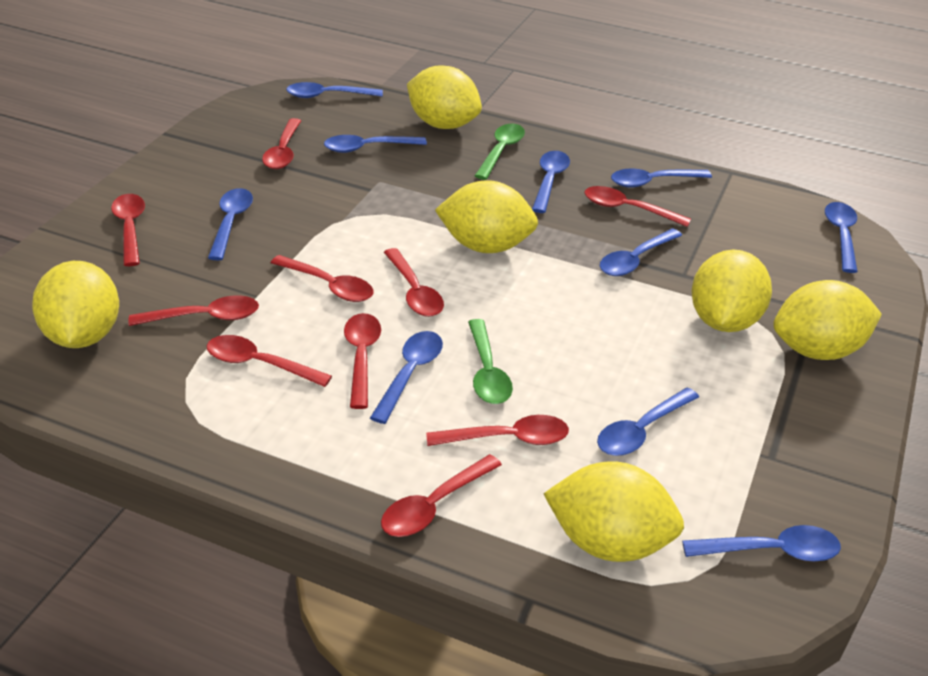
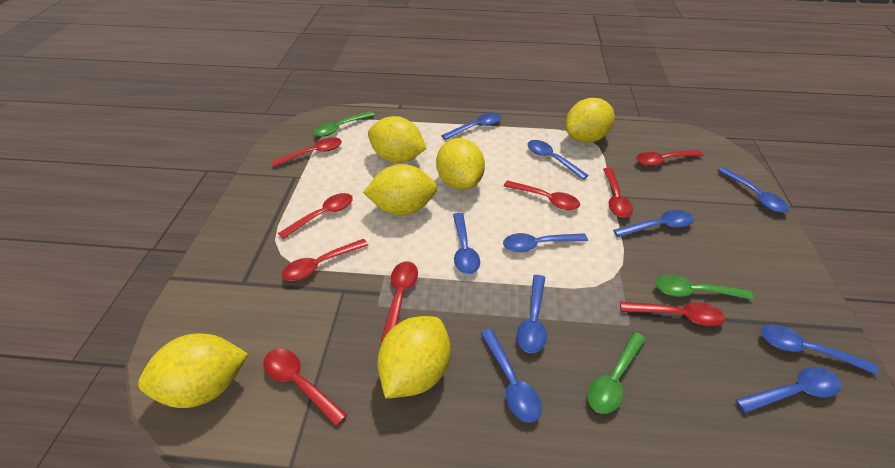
green spoon: [468,319,513,404] [475,124,525,180] = 2 -> [313,111,375,137] [587,332,646,414] [655,275,754,300] = 3
red spoon: [111,194,145,266] [128,295,259,326] [207,335,332,387] [262,118,301,169] [271,255,373,302] [344,313,381,409] [381,454,502,537] [384,248,444,317] [426,415,569,446] [584,186,691,227] = 10 -> [264,349,347,426] [271,137,342,167] [278,193,353,239] [282,239,368,281] [381,261,418,342] [504,180,580,210] [603,168,633,218] [620,302,725,326] [636,150,704,166] = 9

